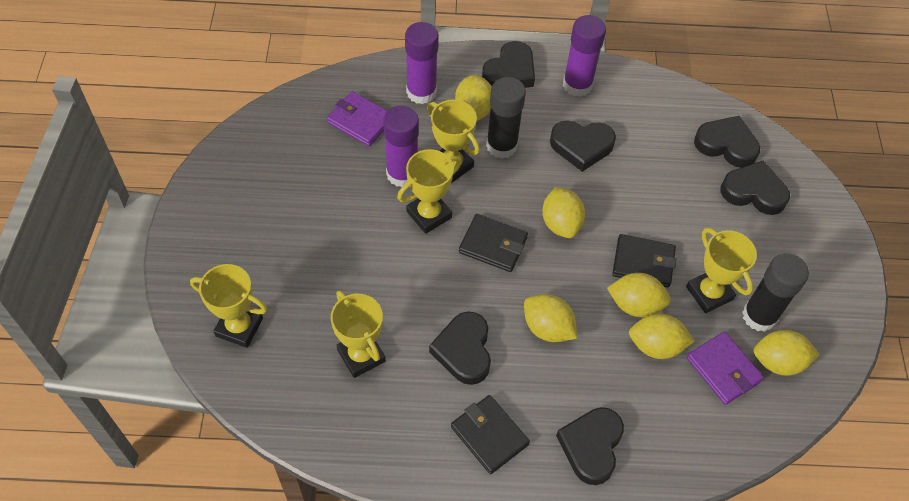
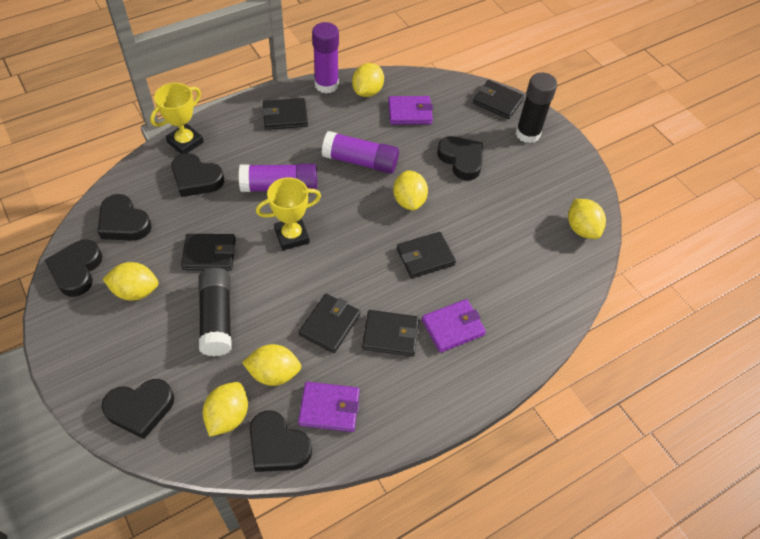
black wallet: [451,395,530,474] [459,214,528,272] [612,234,676,288] = 3 -> [181,234,236,270] [262,98,308,130] [299,294,360,353] [362,310,419,356] [397,232,456,278] [473,80,524,119] = 6
purple wallet: [327,91,387,146] [687,331,764,405] = 2 -> [298,382,360,432] [388,96,433,125] [422,299,486,353] = 3
yellow trophy: [190,264,267,348] [331,291,386,378] [397,149,461,234] [427,100,480,183] [686,227,757,313] = 5 -> [150,83,204,154] [256,177,321,250] = 2

